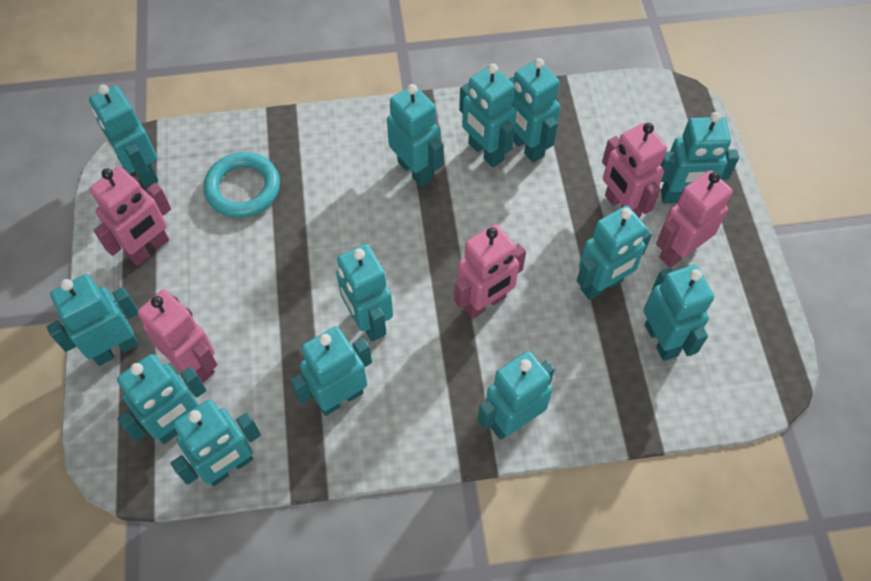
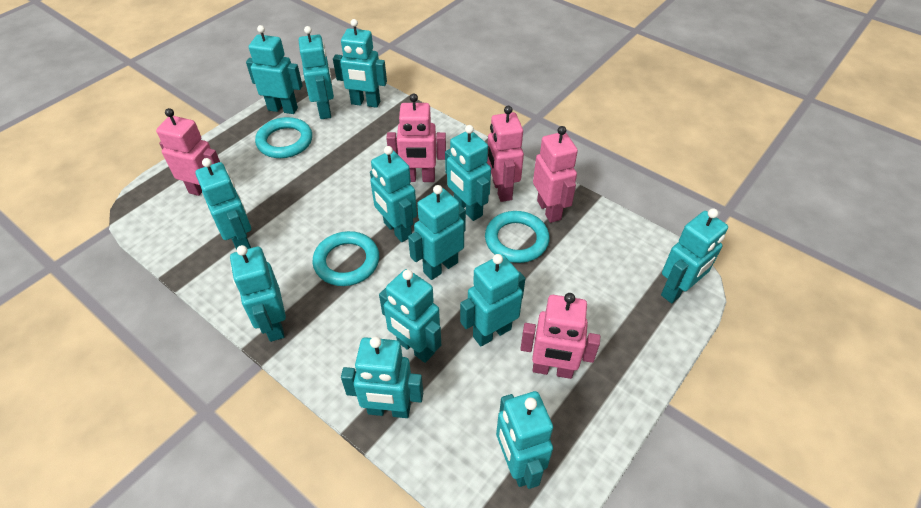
turquoise ring: [204,152,280,218] = 1 -> [255,117,312,158] [313,231,379,286] [485,211,550,263] = 3

